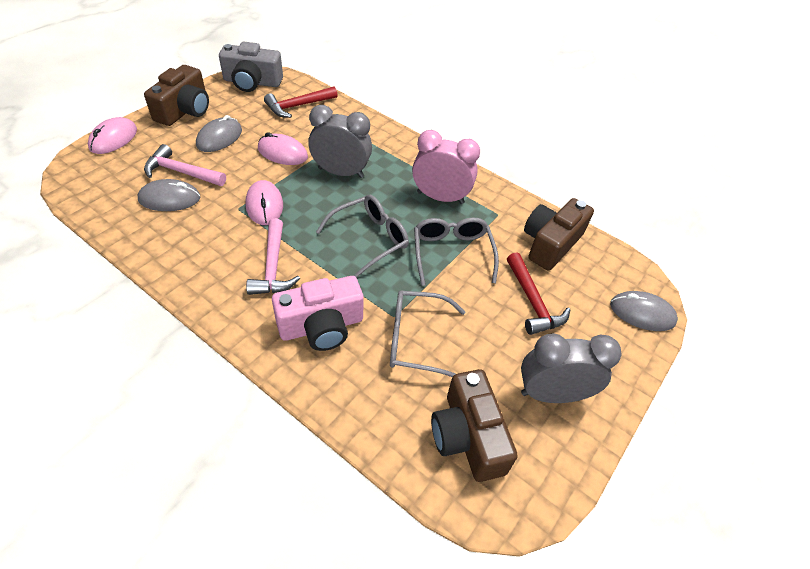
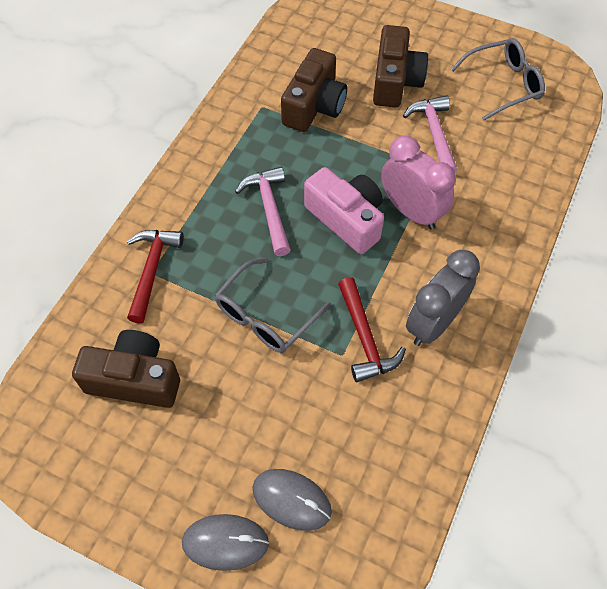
grey camera: [219,42,283,92] = 1 -> none = 0
grey clock: [308,105,372,178] [521,333,622,403] = 2 -> [406,250,480,346] = 1
grey glasses: [316,195,409,278] [390,291,466,377] [414,217,499,286] = 3 -> [215,258,331,353] [451,38,545,121] = 2
grey mouse: [138,179,200,211] [196,115,242,152] [610,291,678,331] = 3 -> [182,514,269,571] [253,469,332,531] = 2
pink mouse: [88,117,137,154] [245,180,283,225] [258,132,308,165] = 3 -> none = 0

